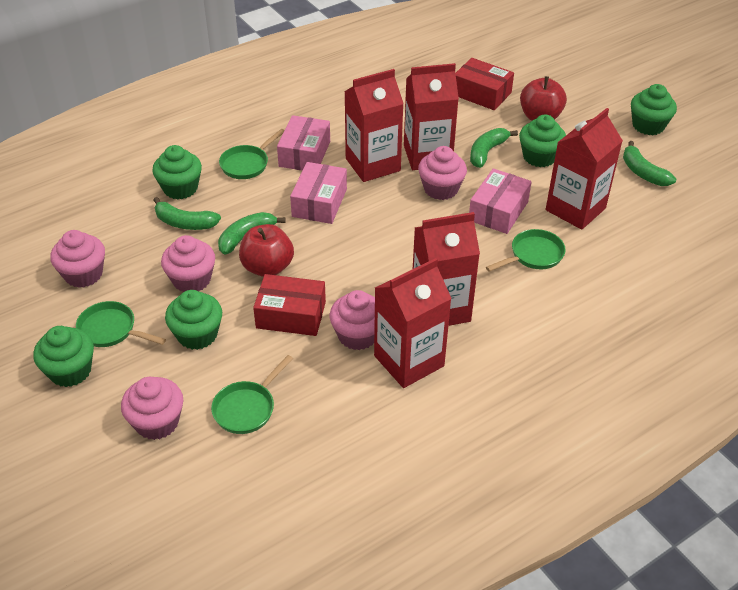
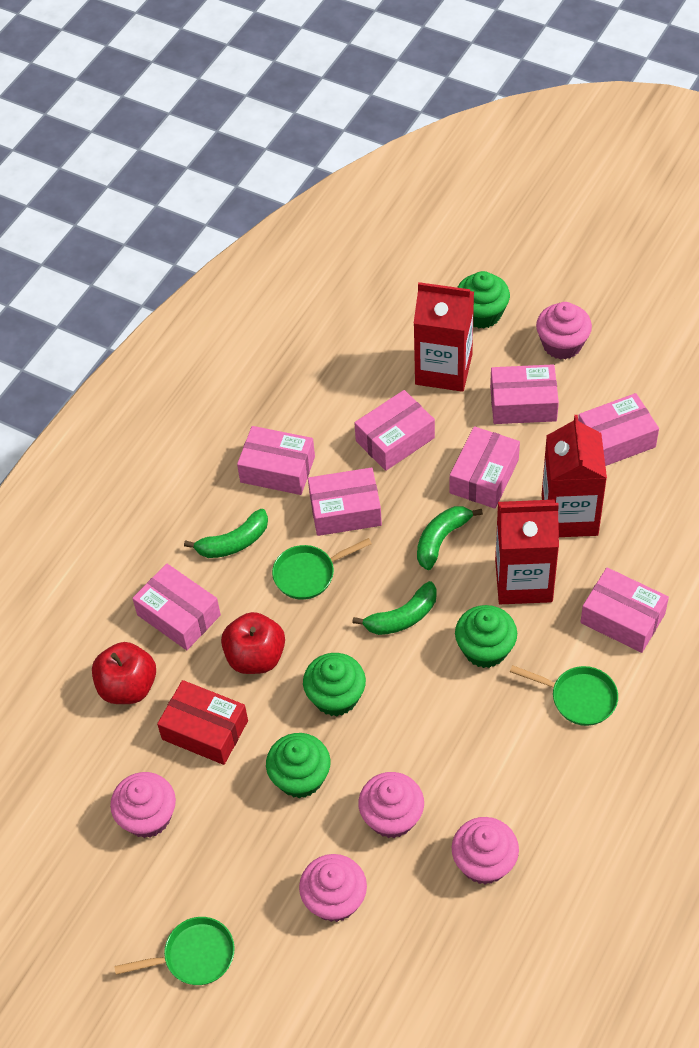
green banana: [153,197,221,230] [218,212,286,255] [470,128,518,168] [623,141,676,186] = 4 -> [184,509,268,558] [352,581,437,635] [417,506,483,570] = 3
green cupcake: [33,326,94,387] [152,145,202,200] [165,290,222,350] [519,114,566,167] [631,84,677,135] = 5 -> [266,733,330,798] [303,653,366,716] [455,605,517,668] [457,271,510,329] = 4
green pan: [76,301,166,347] [211,355,293,434] [219,129,285,179] [486,229,566,272] = 4 -> [114,917,235,985] [272,538,372,600] [510,665,618,726] = 3
pink box: [277,115,330,170] [290,162,347,224] [469,169,532,234] = 3 -> [132,564,221,650] [237,426,315,495] [308,468,382,536] [354,390,435,471] [450,426,520,509] [490,364,559,424] [578,393,659,466] [580,567,669,653] = 8
red box: [253,274,326,336] [455,58,514,110] = 2 -> [157,680,248,765] = 1
red carton: [344,69,404,182] [374,258,452,388] [404,63,459,170] [413,212,480,326] [546,108,623,230] = 5 -> [414,282,474,392] [495,500,559,604] [541,415,607,537] = 3

